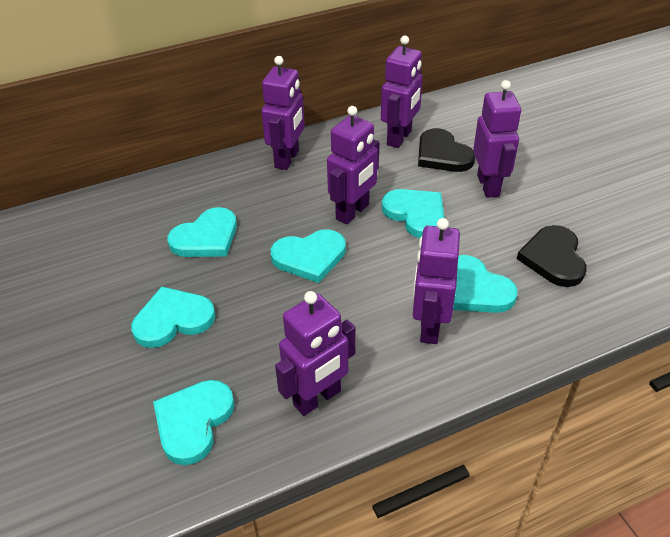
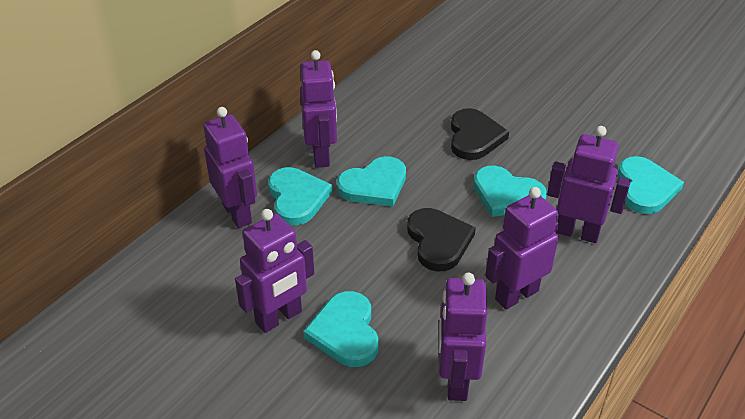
turquoise heart: [131,287,216,348] [153,380,234,465] [167,207,237,257] [271,229,346,283] [382,189,444,238] [453,255,518,313] = 6 -> [268,167,332,225] [303,291,379,367] [337,156,406,207] [473,166,547,217] [618,156,684,214] = 5

